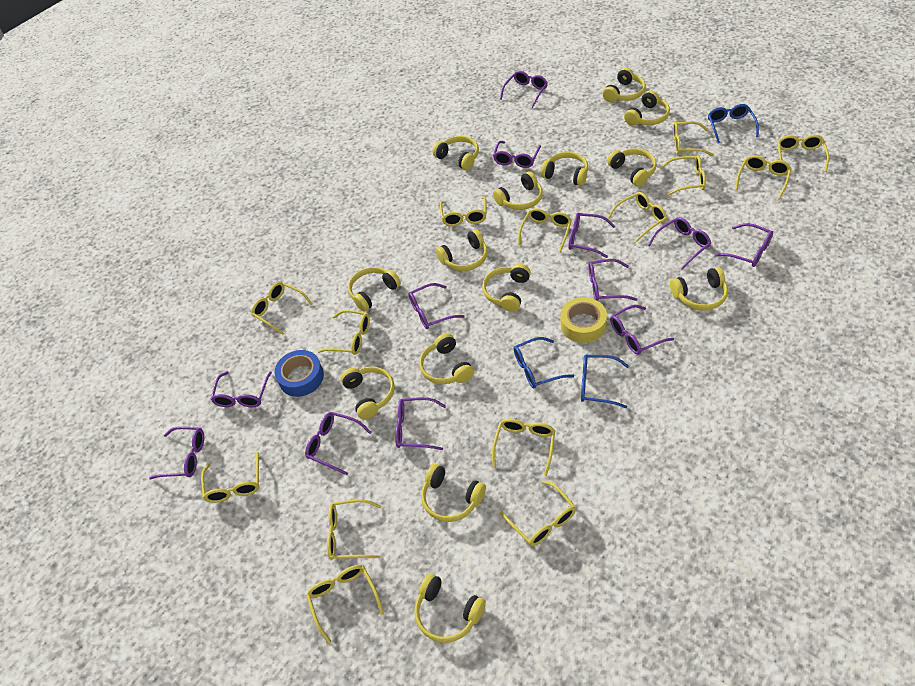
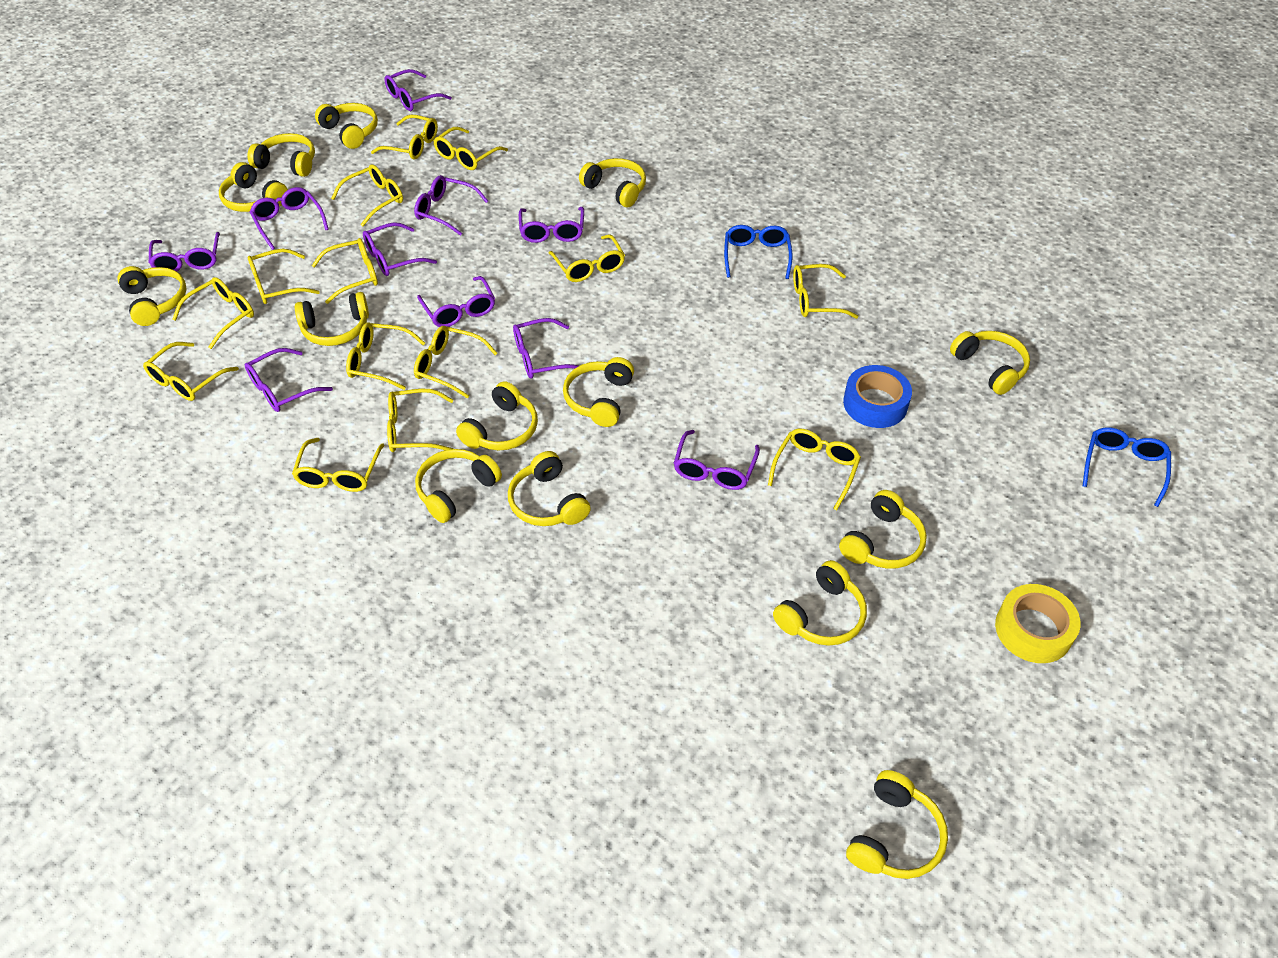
blue glasses: [514,337,574,388] [581,355,629,408] [708,104,759,143] = 3 -> [724,225,793,279] [1083,427,1171,507] = 2
purple glasses: [149,426,204,479] [210,371,272,407] [305,412,372,475] [395,397,446,450] [408,283,465,329] [493,141,541,168] [500,71,548,108] [569,213,615,258] [588,259,637,301] [610,305,674,355] [648,217,711,270] [714,223,773,267] = 12 -> [149,232,220,272] [245,348,333,412] [250,187,329,250] [363,222,437,276] [384,69,452,111] [414,175,488,236] [417,276,495,327] [513,318,578,379] [519,207,584,243] [674,430,760,490] = 10

